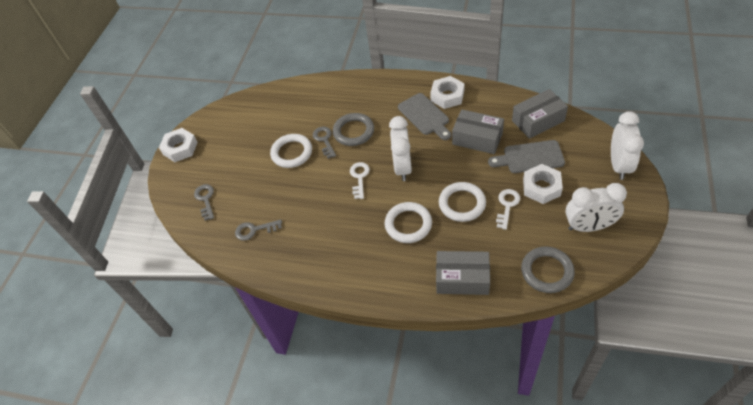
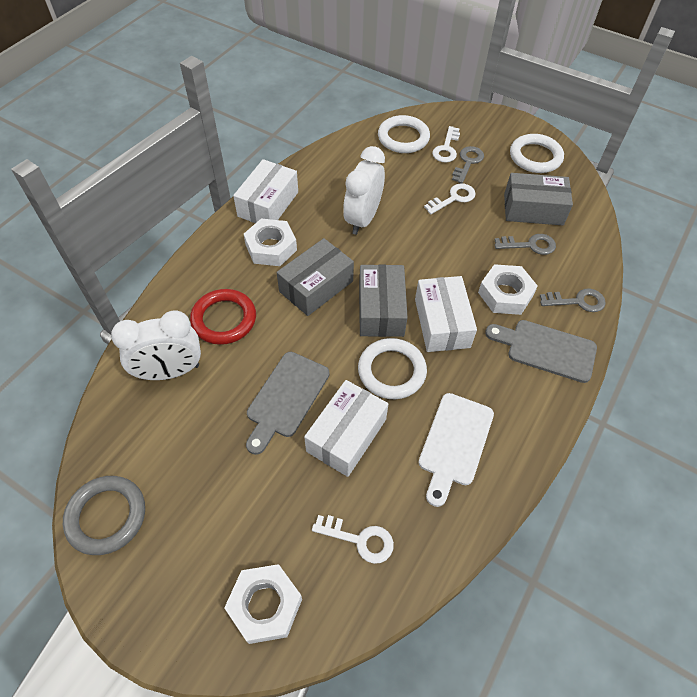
grey ring: [333,113,374,146] [521,247,575,293] = 2 -> [63,476,145,555] = 1
red ring: none = 0 -> [190,289,256,345] = 1
white box: none = 0 -> [233,159,298,223] [304,380,388,477] [415,276,477,352] = 3
white clock: [389,116,412,181] [565,183,627,232] [611,111,644,180] = 3 -> [111,311,201,380] [343,146,385,235] = 2
white cutting board: none = 0 -> [419,393,494,507] = 1
white key: [350,162,370,199] [496,189,520,230] = 2 -> [312,515,394,564] [424,183,476,214] [432,126,460,162] = 3

